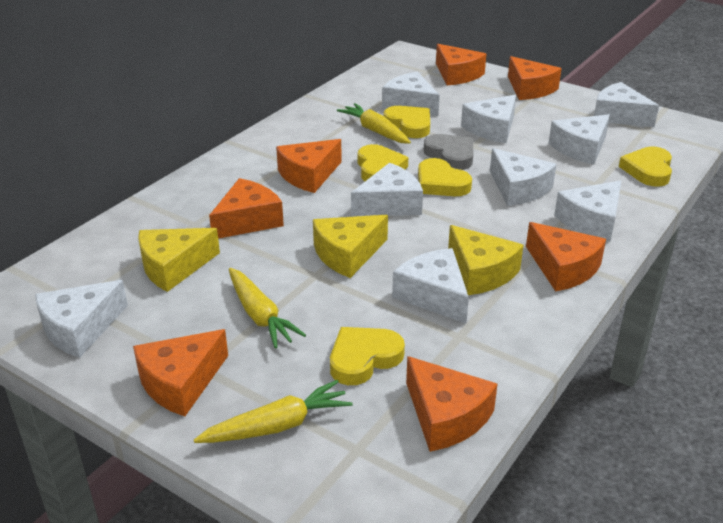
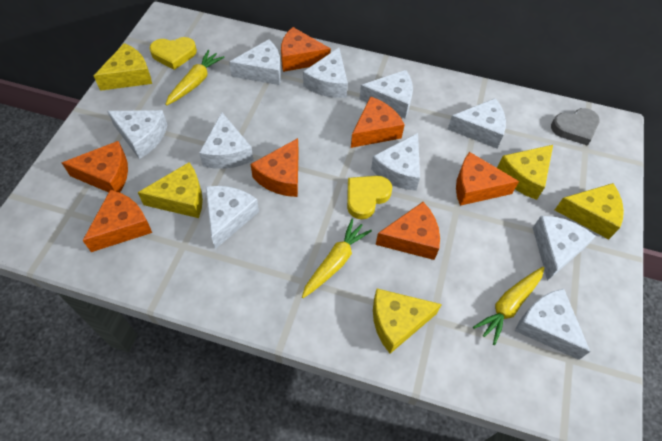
white cheese: [35,280,128,358] [351,163,423,217] [382,71,440,116] [392,248,469,323] [461,95,516,143] [490,148,556,206] [549,114,610,165] [554,180,621,242] [594,82,659,127] = 9 -> [107,110,167,159] [199,113,253,169] [206,186,259,249] [229,39,281,85] [303,48,348,98] [359,70,413,118] [371,133,420,191] [448,98,506,149] [515,289,590,360] [533,216,596,281] = 10
yellow cheese: [138,228,220,292] [313,215,388,278] [448,225,523,295] = 3 -> [94,43,152,91] [137,163,203,218] [373,289,442,354] [497,145,553,200] [555,183,624,239] = 5
yellow heart: [330,327,405,385] [358,144,408,181] [384,106,430,138] [418,158,472,196] [619,146,672,187] = 5 -> [150,37,197,70] [347,176,392,219] = 2

